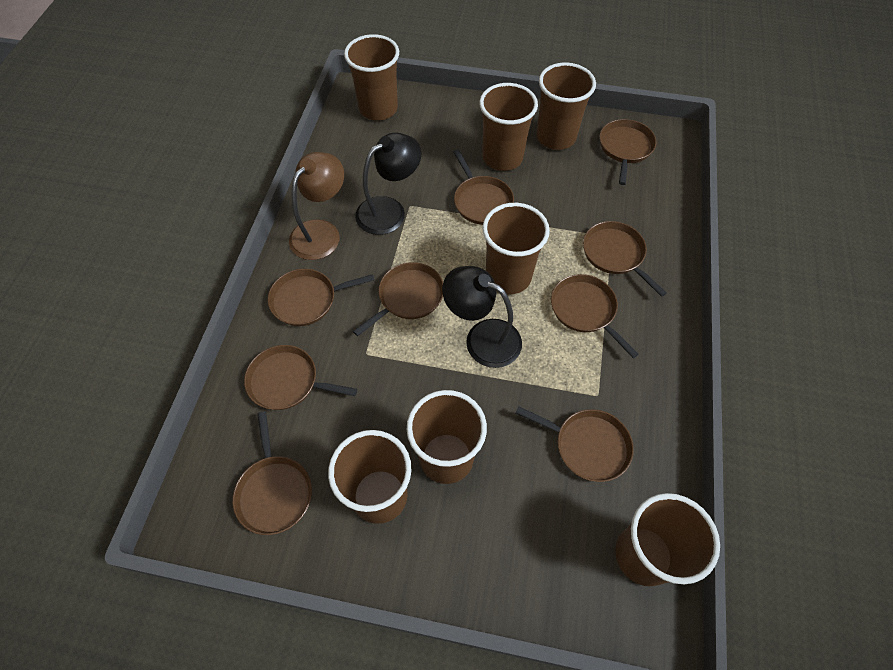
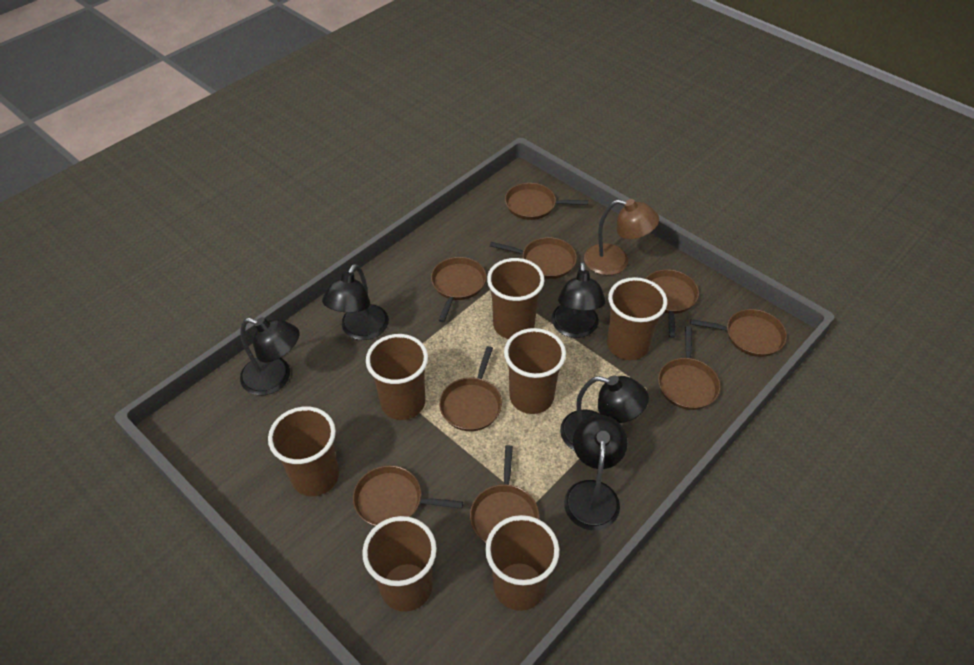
black lamp: [355,133,421,235] [442,266,522,368] = 2 -> [240,317,299,395] [322,264,389,340] [552,262,606,338] [560,375,649,451] [564,415,628,530] = 5

